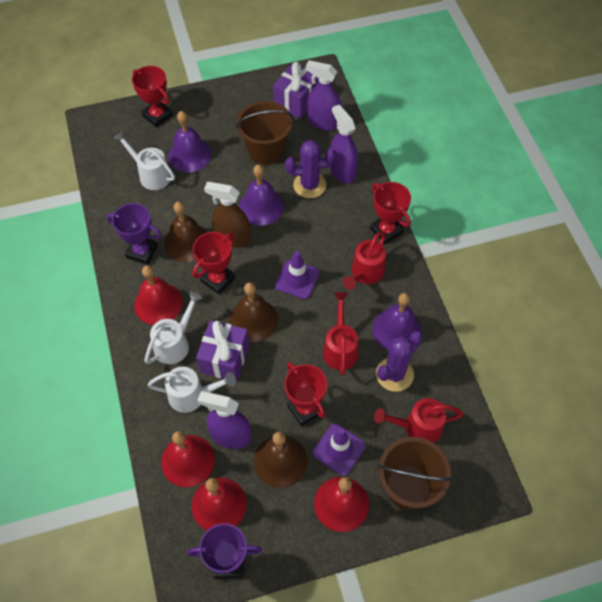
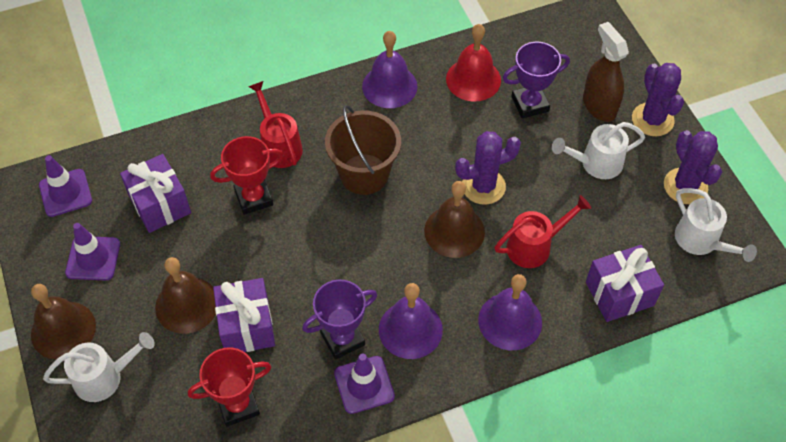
brown bucket: [236,101,293,165] [377,437,452,510] = 2 -> [325,105,401,195] = 1
purple cactus: [285,140,336,198] [376,331,423,392] = 2 -> [455,131,521,205] [632,63,684,136] [664,130,722,204] = 3
purple gift: [196,320,249,382] [273,62,319,119] = 2 -> [120,154,191,233] [213,278,275,352] [586,245,664,322] = 3
purple spray bottle: [197,391,252,449] [306,60,341,131] [330,105,358,183] = 3 -> none = 0
purple traffic cone: [275,251,320,299] [313,424,366,476] = 2 -> [39,155,92,217] [65,223,120,280] [334,354,395,414] = 3
red bell: [134,265,183,325] [161,431,215,487] [192,478,247,530] [314,477,369,532] = 4 -> [446,24,501,101] = 1
red trophy: [132,66,173,128] [192,232,235,294] [285,362,327,426] [370,182,411,244] = 4 -> [188,347,271,427] [210,136,284,215] = 2
red watering can: [323,292,358,376] [343,232,386,290] [374,398,464,443] = 3 -> [248,81,303,168] [495,195,591,268] = 2

